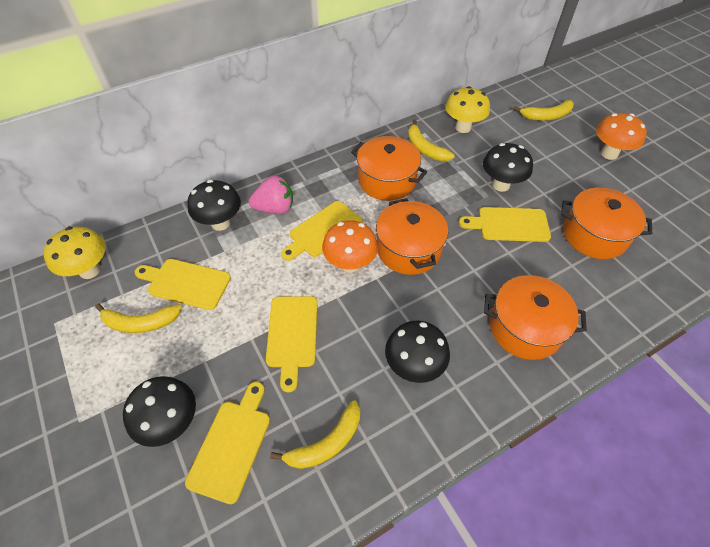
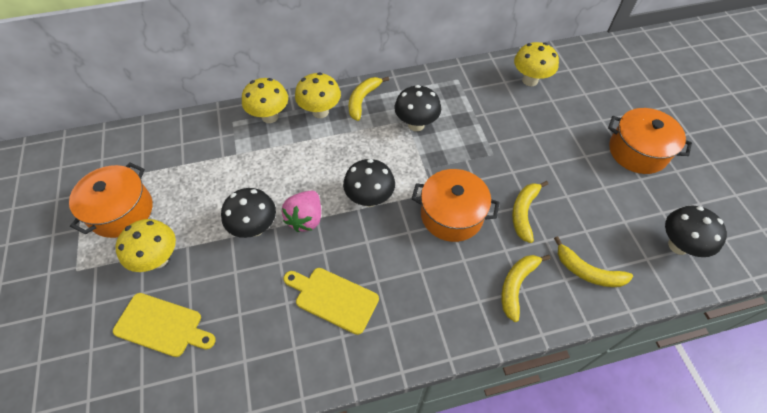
orange mushroom: [322,220,378,273] [596,113,647,160] = 2 -> none = 0
orange pot: [351,136,427,201] [376,198,448,275] [484,275,587,360] [561,188,652,259] = 4 -> [69,162,152,238] [412,169,500,242] [608,108,692,174] = 3
yellow cutting board: [135,259,231,310] [185,382,270,504] [266,296,317,392] [281,201,363,261] [459,207,551,242] = 5 -> [113,293,216,357] [284,268,379,335] = 2
yellow mushroom: [43,227,106,279] [445,86,490,133] = 2 -> [115,219,176,272] [242,78,288,123] [295,72,341,118] [514,42,559,86] = 4

